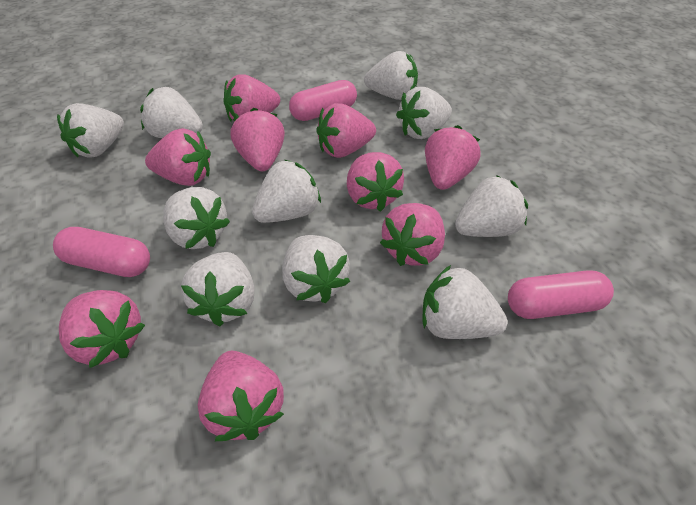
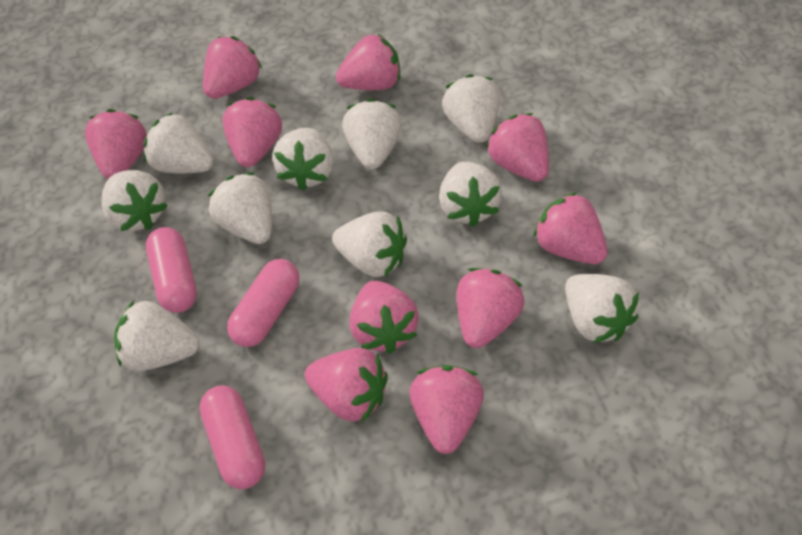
pink strawberry: [59,290,145,368] [145,128,211,186] [198,351,284,441] [223,74,280,122] [230,108,285,171] [316,103,376,158] [347,152,404,212] [380,203,445,266] [425,125,480,190] = 9 -> [85,109,147,179] [203,36,262,99] [223,97,282,167] [305,348,388,423] [336,33,400,90] [350,281,419,354] [409,365,484,454] [457,268,525,348] [486,113,549,182] [533,192,607,264] = 10

